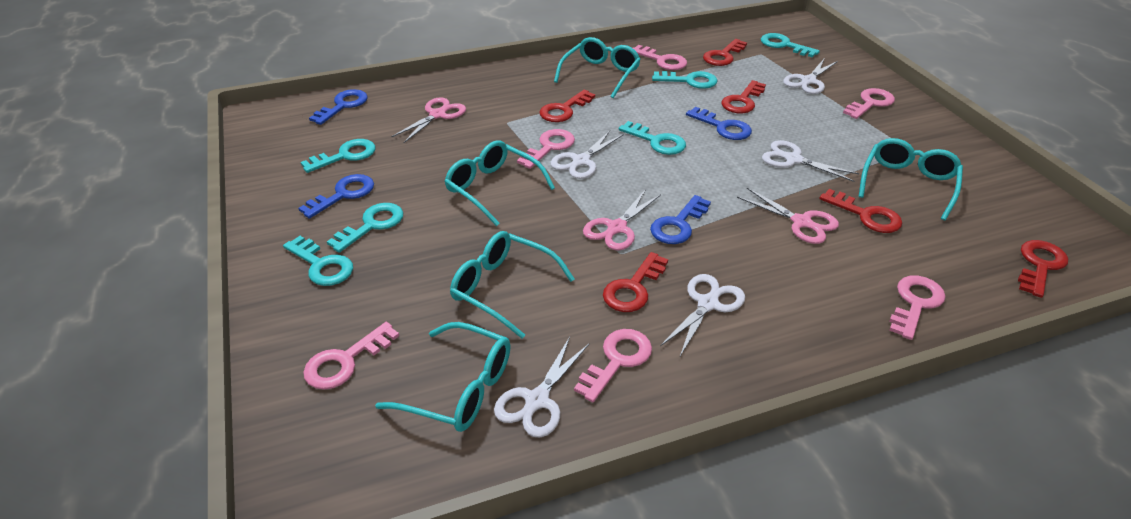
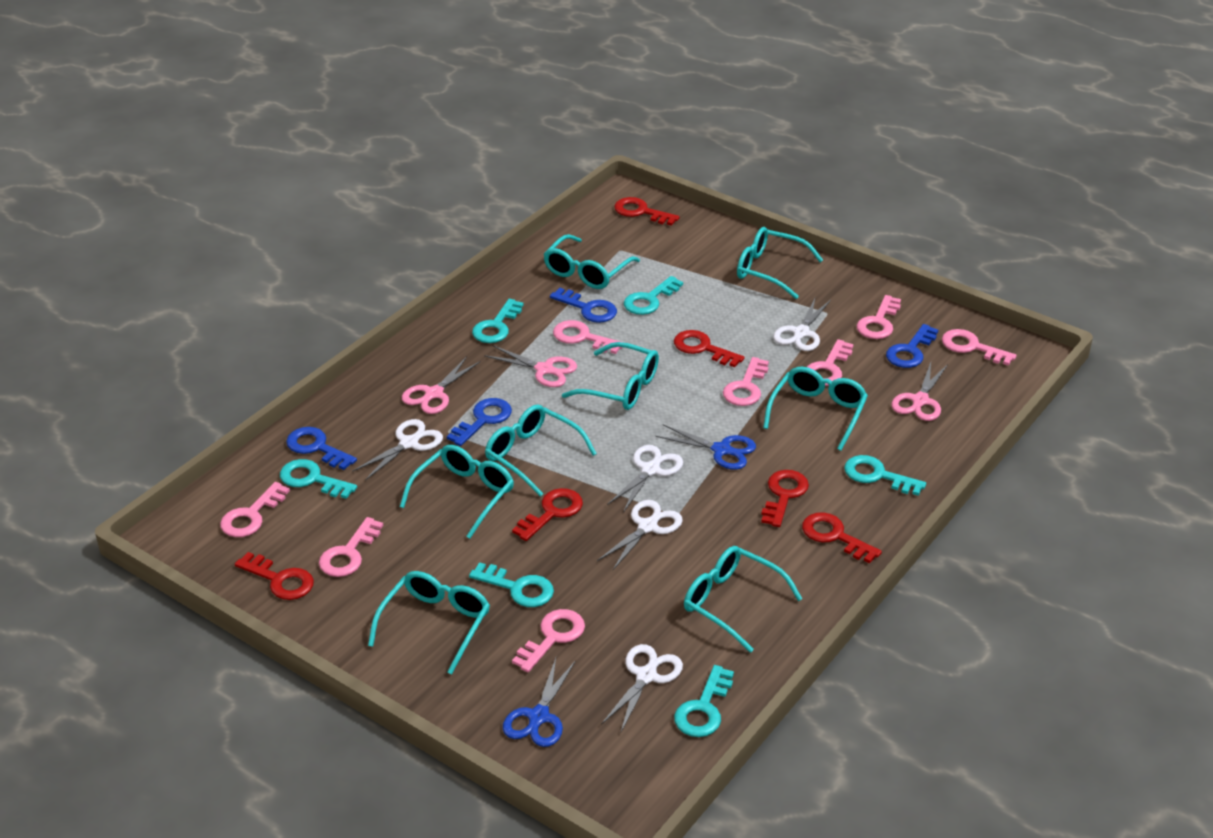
blue scissors: none = 0 -> [503,658,576,747] [656,425,756,470] = 2
pink key: [303,322,399,390] [517,129,575,169] [574,329,652,402] [633,45,687,70] [843,88,895,119] [889,275,945,340] = 6 -> [220,482,290,537] [319,517,383,577] [512,609,585,672] [553,320,624,354] [723,357,769,406] [807,339,853,386] [857,295,901,339] [942,329,1017,366] = 8
turquoise glasses: [375,322,510,432] [444,140,555,226] [450,231,575,339] [554,37,641,98] [858,138,963,220] = 5 -> [368,571,490,674] [400,445,514,538] [485,404,597,497] [543,234,640,289] [562,342,659,410] [684,546,803,653] [737,227,823,299] [763,367,868,451] = 8

